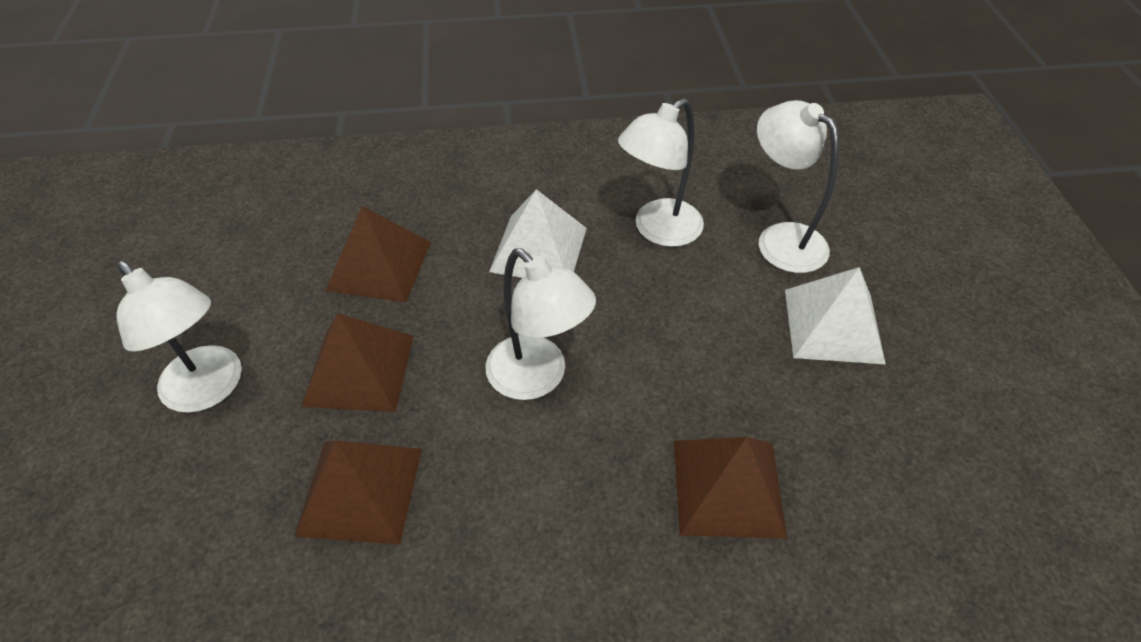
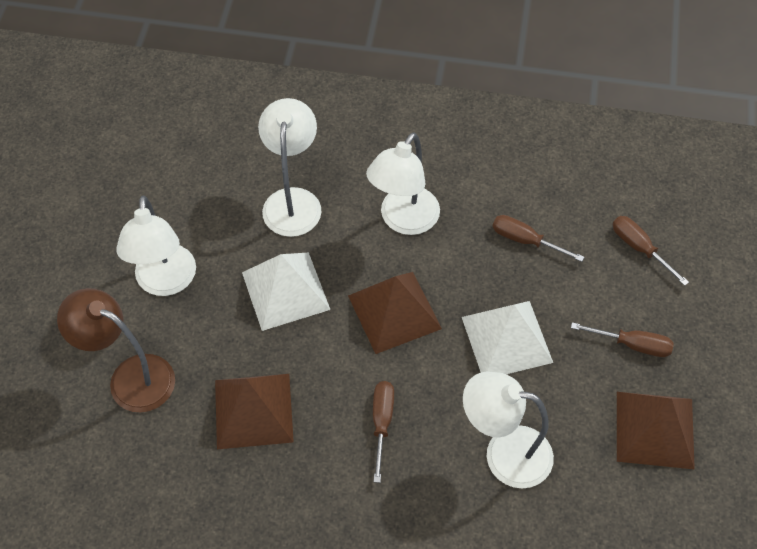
brown lamp: none = 0 -> [57,288,175,413] = 1
brown pyramid: [294,441,422,545] [302,313,414,412] [325,206,431,302] [674,437,787,539] = 4 -> [215,374,294,449] [348,272,442,354] [617,392,695,469] = 3
brown screwdriver: none = 0 -> [373,381,394,483] [492,215,584,262] [571,322,674,357] [613,216,689,286] = 4

